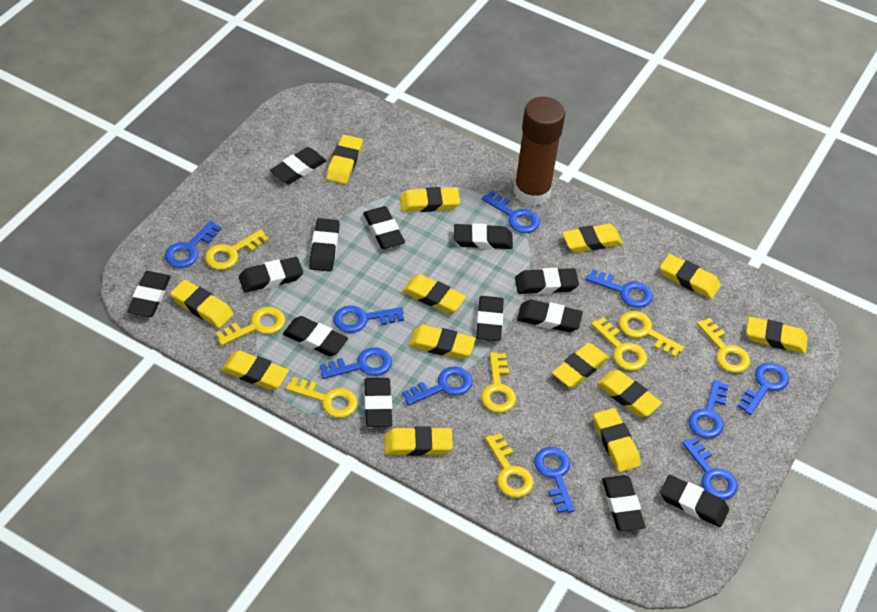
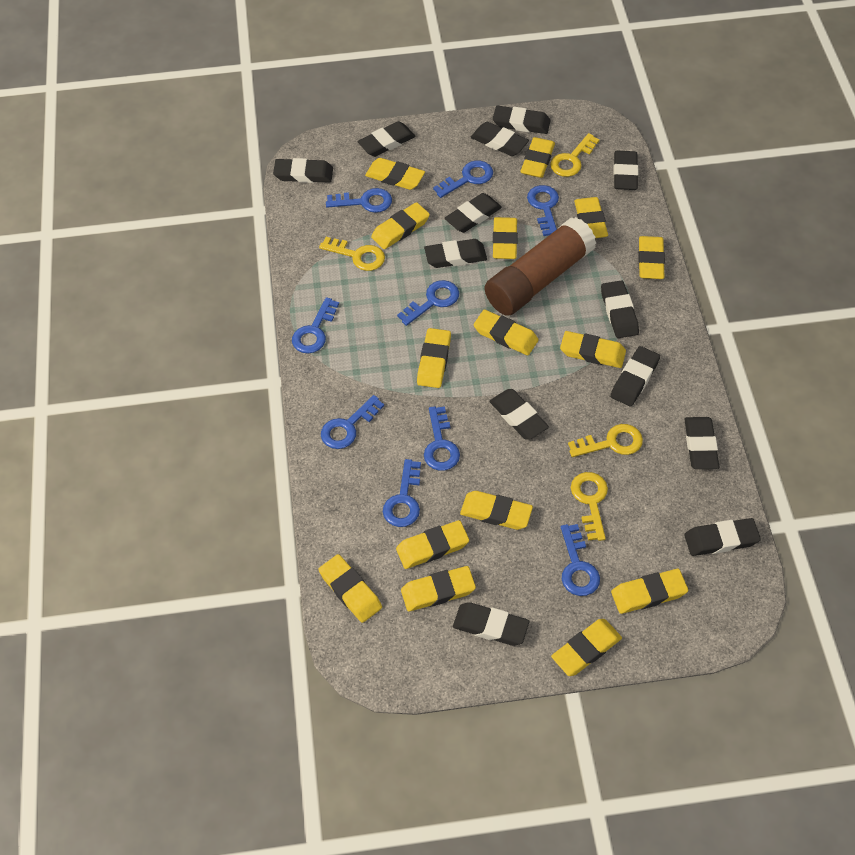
blue key: [165,221,221,268] [320,347,392,379] [333,305,404,333] [402,367,473,405] [482,191,540,233] [534,447,575,513] [586,269,653,308] [682,437,738,500] [688,379,729,439] [738,363,789,415] = 10 -> [292,297,339,354] [321,395,384,449] [326,188,392,213] [383,459,421,527] [397,280,459,326] [424,406,460,471] [433,160,493,198] [527,185,559,236] [561,524,600,596] = 9
yellow eraser: [170,280,233,328] [221,350,289,390] [326,135,363,184] [385,427,453,456] [400,187,460,212] [402,274,466,314] [409,325,476,359] [552,343,609,388] [562,224,623,253] [593,408,641,472] [597,370,662,417] [660,254,721,299] [746,317,808,354] = 13 -> [318,554,382,623] [365,158,425,190] [371,202,430,249] [396,520,469,569] [401,566,476,612] [417,328,451,388] [460,491,533,530] [473,309,538,355] [493,217,518,259] [520,137,555,178] [551,619,622,676] [560,331,626,368] [574,197,608,238] [611,569,688,614] [638,236,665,279] = 15
yellow key: [205,229,269,270] [216,307,285,346] [286,377,358,418] [481,352,516,413] [485,433,534,498] [591,317,647,371] [619,311,684,358] [697,318,750,373] = 8 -> [319,237,385,271] [550,133,600,177] [568,424,643,457] [571,472,608,541] = 4

